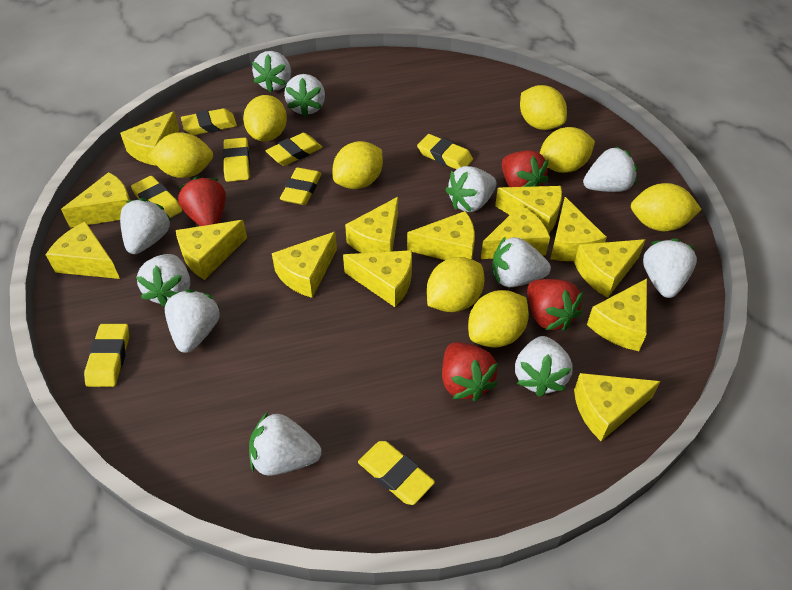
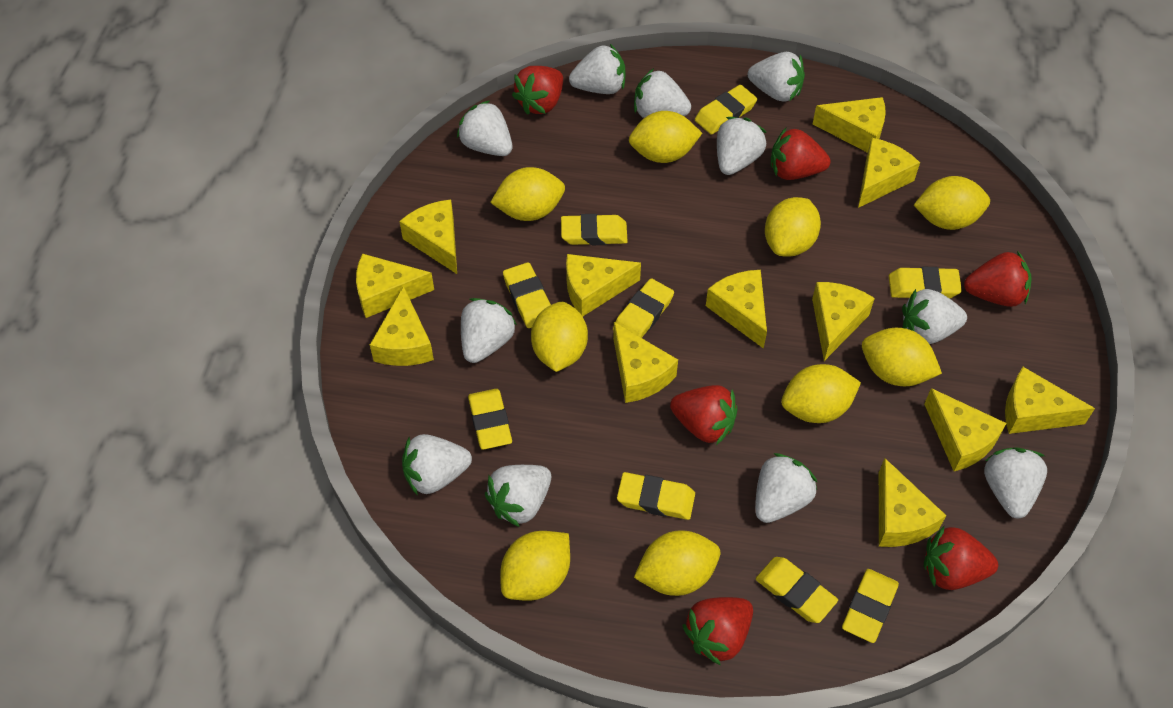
red strawberry: [178,176,226,226] [442,342,498,402] [502,150,549,187] [527,279,583,331] = 4 -> [512,66,563,115] [670,385,738,445] [682,597,753,666] [771,128,830,180] [924,526,998,590] [964,251,1032,307] = 6
yellow cheese: [45,221,120,279] [61,172,131,228] [120,111,179,166] [176,220,247,280] [272,232,337,298] [343,250,412,307] [345,197,398,253] [407,211,475,260] [481,205,550,259] [495,186,562,233] [550,197,607,261] [574,239,646,298] [574,373,661,441] [587,279,647,351] = 14 -> [356,254,434,318] [370,286,434,366] [399,199,457,274] [566,254,641,317] [613,322,678,403] [706,270,767,349] [812,282,875,361] [813,97,886,153] [858,138,920,208] [879,458,946,547] [924,388,1007,471] [1005,367,1095,434] = 12
yellow eraser: [84,324,129,387] [131,176,182,218] [181,108,237,135] [223,138,250,182] [266,133,322,166] [280,168,321,205] [358,441,435,505] [417,134,473,169] = 8 -> [468,389,512,450] [503,262,551,328] [561,214,628,245] [613,278,674,338] [617,472,695,520] [695,85,757,135] [756,557,838,623] [842,569,899,643] [889,267,962,299] = 9
yellow lemon: [148,132,213,178] [243,95,287,142] [333,141,383,189] [427,257,485,312] [468,290,529,348] [520,85,567,130] [540,127,595,173] [631,183,702,231] = 8 -> [490,167,565,221] [500,531,570,601] [531,302,588,372] [629,111,702,163] [634,530,720,596] [765,197,821,257] [781,364,861,423] [862,328,942,386] [914,176,990,230] = 9

